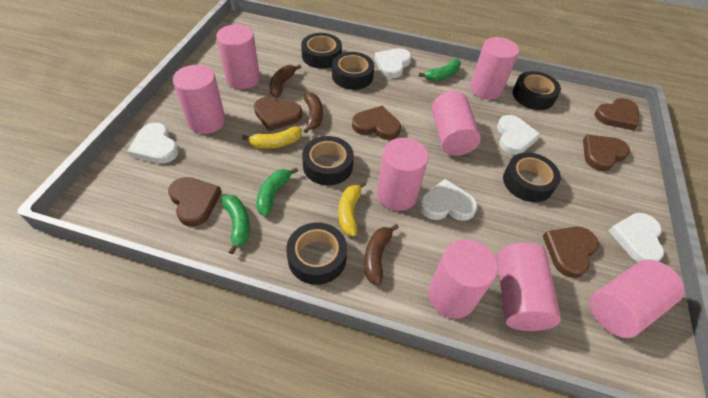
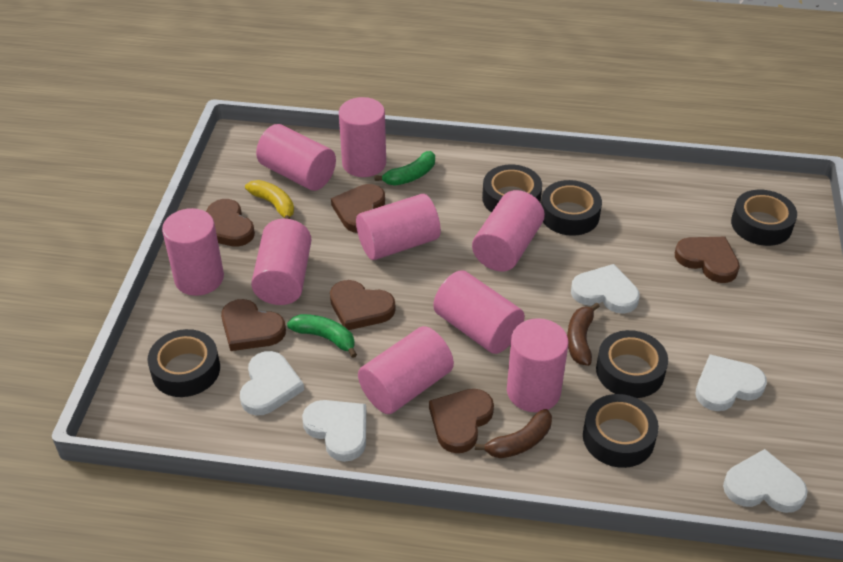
brown banana: [270,64,301,97] [303,92,323,133] [364,224,399,285] = 3 -> [475,409,552,458] [567,302,600,366] = 2
green banana: [221,195,250,254] [256,167,298,217] [419,59,461,81] = 3 -> [287,314,357,358] [374,151,435,186] = 2
pink cylinder: [173,65,226,134] [216,24,260,89] [377,138,429,211] [428,239,498,319] [432,91,481,156] [470,37,519,100] [497,243,561,331] [589,260,685,338] = 8 -> [162,208,224,296] [251,219,311,305] [256,124,336,191] [339,97,386,177] [356,194,441,260] [358,326,454,414] [433,270,525,354] [472,190,545,272] [507,318,568,412] = 9
yellow banana: [242,127,302,149] [338,181,366,237] = 2 -> [245,180,294,219] = 1

